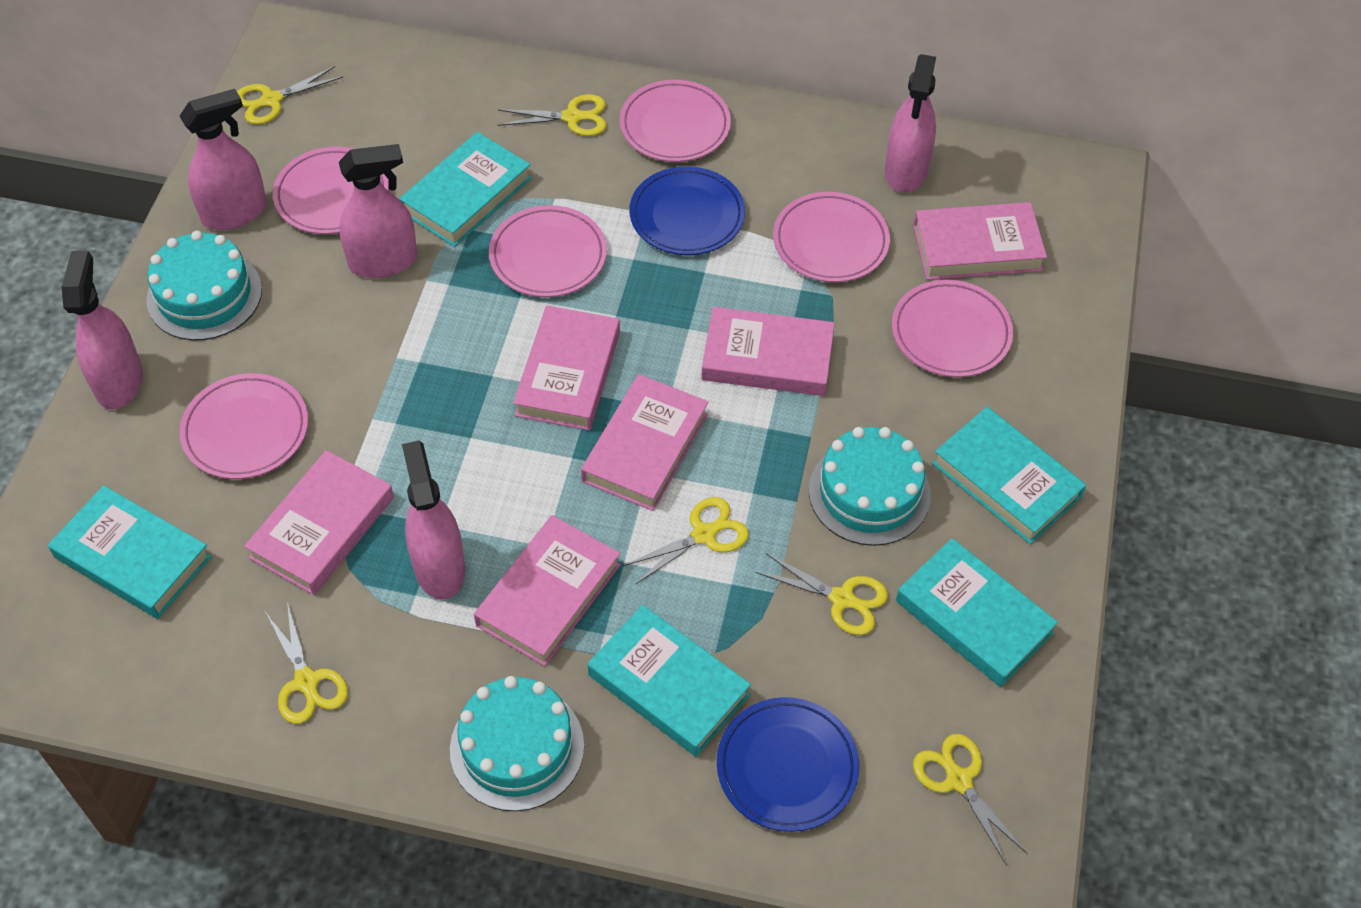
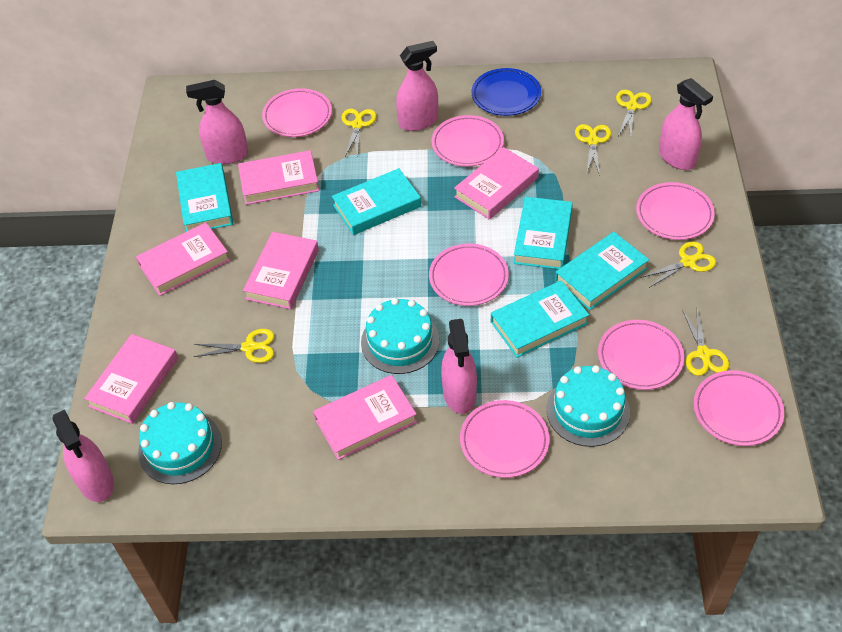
blue plate: [630,166,745,255] [717,697,859,832] = 2 -> [472,68,541,116] = 1
pink plate: [180,373,308,479] [273,147,389,234] [489,205,607,297] [620,80,731,162] [773,192,890,282] [892,280,1013,377] = 6 -> [262,88,332,137] [429,243,509,306] [432,115,504,167] [460,400,550,478] [598,320,684,390] [636,182,715,240] [693,370,784,446] = 7

